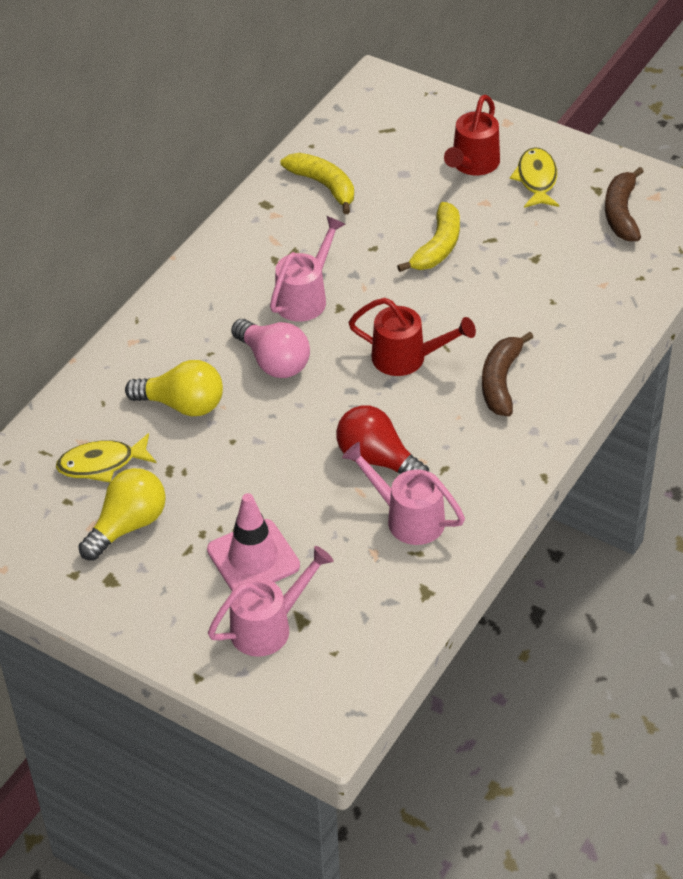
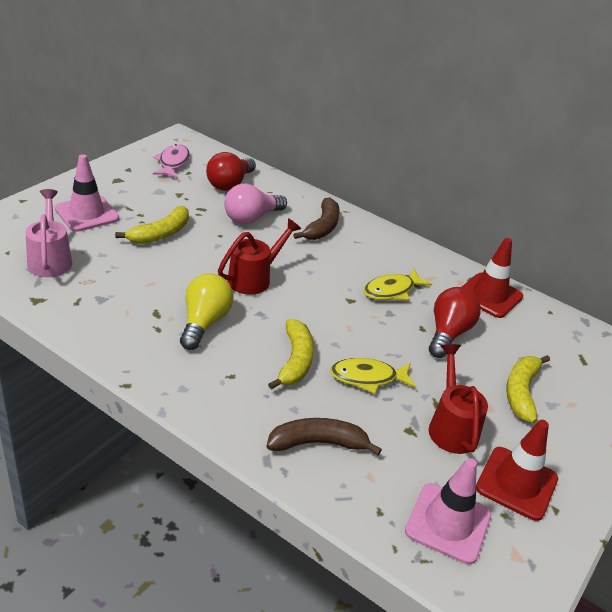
pink fish: none = 0 -> [153,144,190,178] = 1
pink traffic cone: [207,493,300,591] = 1 -> [55,154,119,232] [405,458,491,564] = 2
pink watering can: [208,546,333,657] [270,216,345,322] [342,442,465,545] = 3 -> [25,189,72,277] = 1
red light bulb: [336,405,429,474] = 1 -> [206,152,256,191] [429,287,481,358] = 2
red traffic cone: none = 0 -> [462,238,523,318] [476,420,558,521] = 2
yellow banana: [281,153,354,214] [397,202,460,272] = 2 -> [115,206,189,244] [268,319,314,390] [506,355,550,423] = 3
yellow light bulb: [78,468,166,560] [125,360,223,416] = 2 -> [180,273,233,350] = 1

